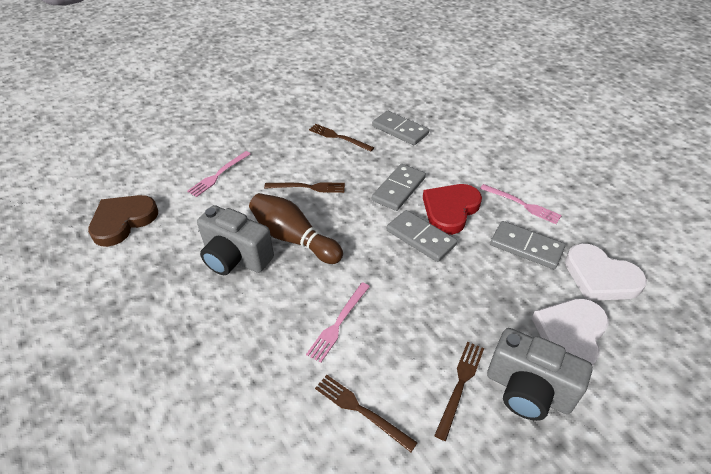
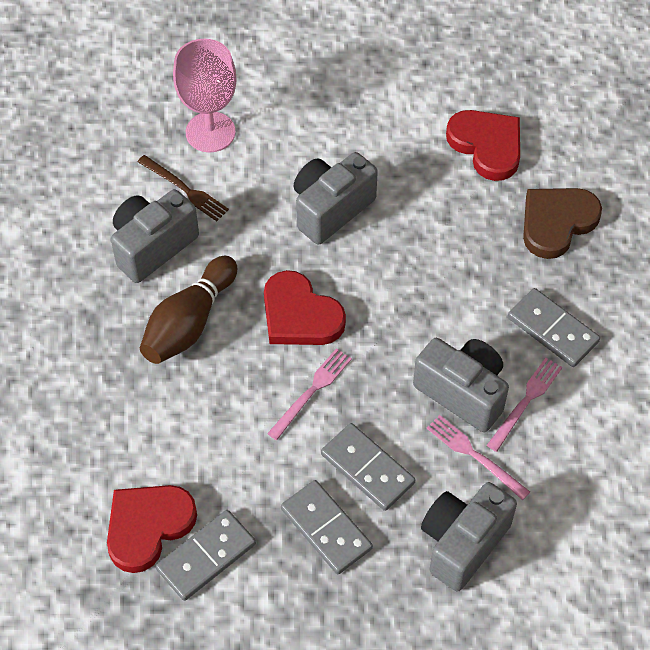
brown fork: [264,182,345,193] [309,124,374,152] [315,375,418,452] [434,342,484,441] = 4 -> [138,155,229,221] = 1
grey camera: [197,205,274,275] [487,328,593,421] = 2 -> [111,189,199,283] [294,152,378,245] [413,338,509,432] [421,482,517,591] = 4
pink goblet: none = 0 -> [173,39,237,153] = 1
red heart: [423,184,482,235] = 1 -> [107,485,197,573] [264,270,346,345] [446,110,520,181] = 3
white heart: [532,298,609,365] [565,243,647,301] = 2 -> none = 0

